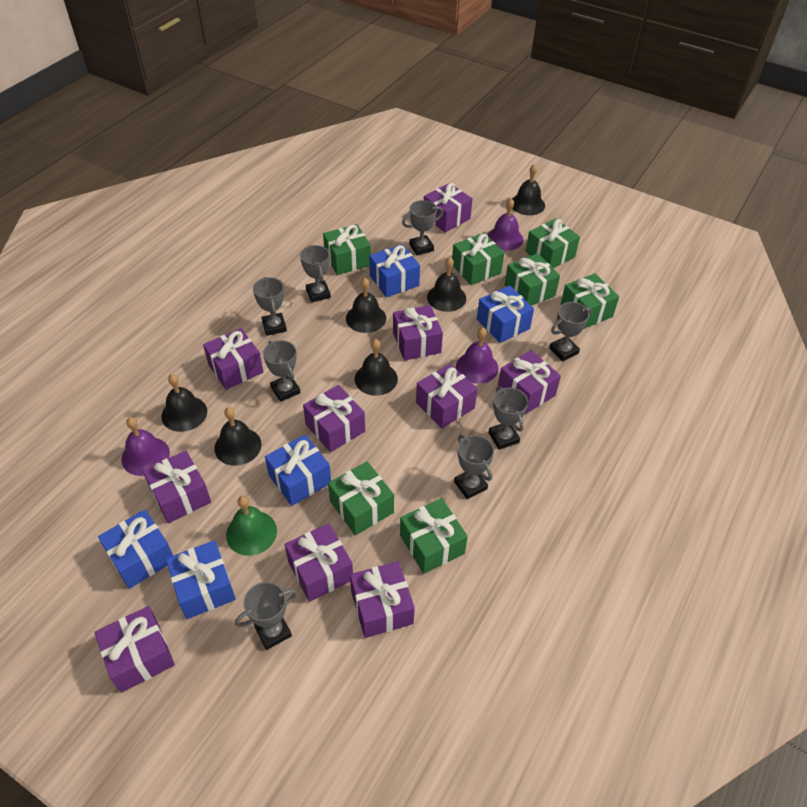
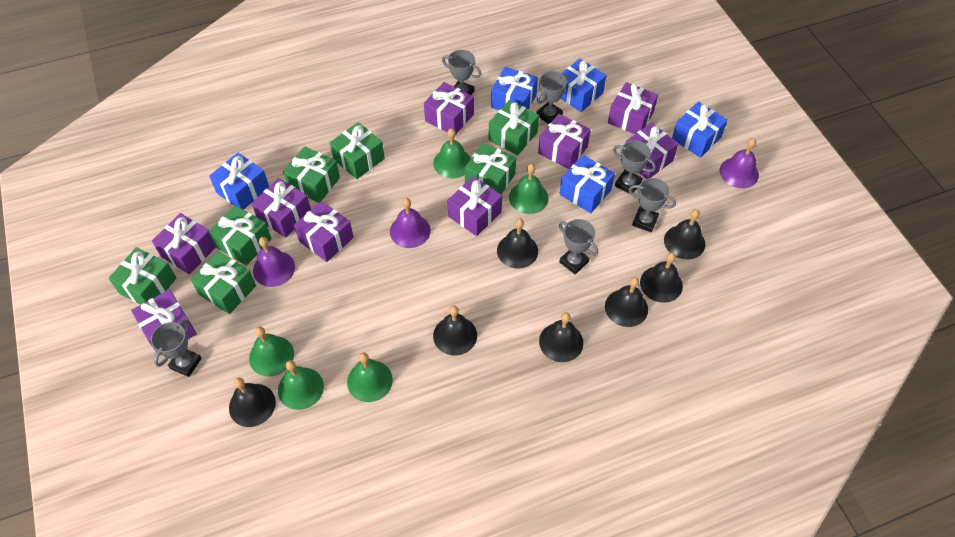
black bell: [161,374,207,432] [214,407,261,466] [346,278,386,333] [355,339,398,396] [427,257,466,312] [512,164,545,215] = 6 -> [229,377,276,427] [433,306,477,355] [497,218,538,268] [539,312,583,362] [605,277,648,327] [640,253,683,303] [664,209,705,259] = 7
green bell: [226,496,277,556] = 1 -> [249,327,294,376] [278,360,324,410] [347,352,393,402] [433,128,471,178] [509,164,549,214] = 5
grey trophy: [235,582,298,650] [253,277,287,336] [263,340,301,402] [300,245,331,302] [402,200,443,255] [454,435,494,499] [488,387,528,450] [549,302,592,361] = 8 -> [151,319,202,377] [442,50,481,95] [537,71,567,124] [559,219,598,274] [613,140,656,194] [629,178,676,232] = 6
purple gift: [94,606,175,693] [143,451,211,523] [203,328,263,390] [285,523,353,602] [303,385,365,452] [350,561,415,638] [393,305,443,361] [416,364,477,428] [424,183,472,233] [498,350,561,414] = 10 -> [131,289,197,355] [152,213,216,274] [252,178,311,238] [294,201,354,262] [424,82,474,134] [447,176,502,236] [538,114,591,169] [608,82,658,134] [625,123,678,179] = 9

